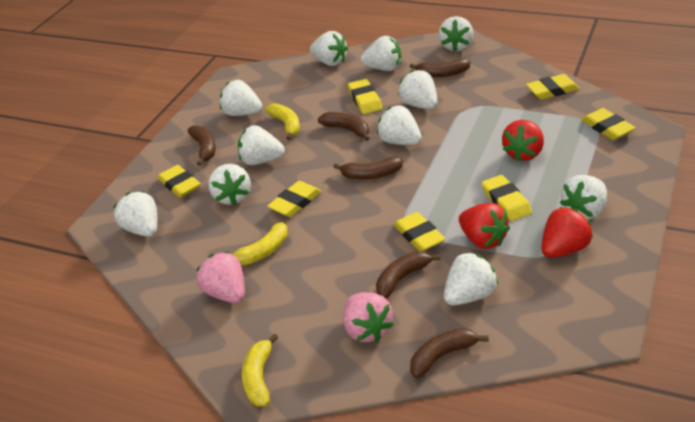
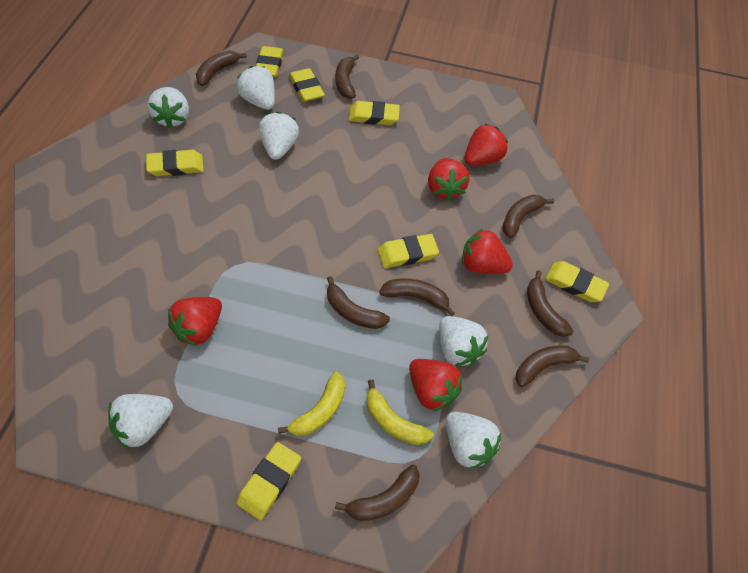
brown banana: [187,125,216,166] [318,112,369,141] [333,157,403,180] [376,252,441,299] [410,58,471,77] [410,328,489,379] = 6 -> [196,50,247,86] [327,276,390,329] [335,54,359,99] [335,465,420,521] [379,278,455,316] [502,195,554,238] [515,345,589,387] [527,270,573,337] = 8
pink strawberry: [196,252,245,303] [343,292,394,342] = 2 -> none = 0
red strawberry: [459,203,510,249] [502,120,544,161] [541,207,593,258] = 3 -> [168,297,222,346] [409,359,462,412] [428,158,469,201] [462,228,513,274] [464,124,508,166] = 5
white strawberry: [114,191,157,237] [208,164,251,206] [220,80,262,116] [238,125,285,165] [310,31,348,66] [361,36,401,71] [377,106,422,145] [398,70,437,109] [438,16,474,52] [444,252,498,306] [560,175,607,219] = 11 -> [108,394,173,449] [147,87,189,128] [237,66,275,110] [259,112,299,160] [439,316,488,366] [446,412,501,470] = 6
yellow banana: [232,222,288,265] [242,334,279,406] [265,103,300,140] = 3 -> [278,372,345,436] [367,379,434,445] = 2

